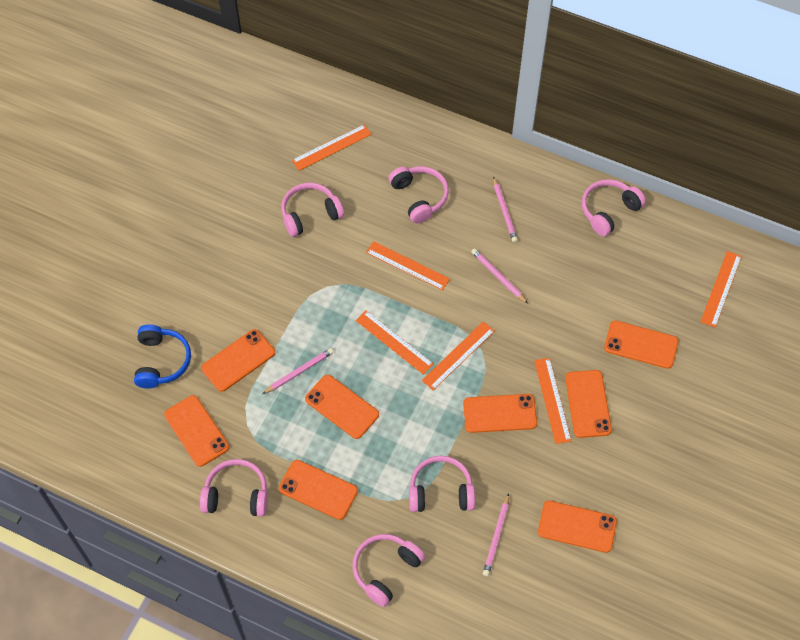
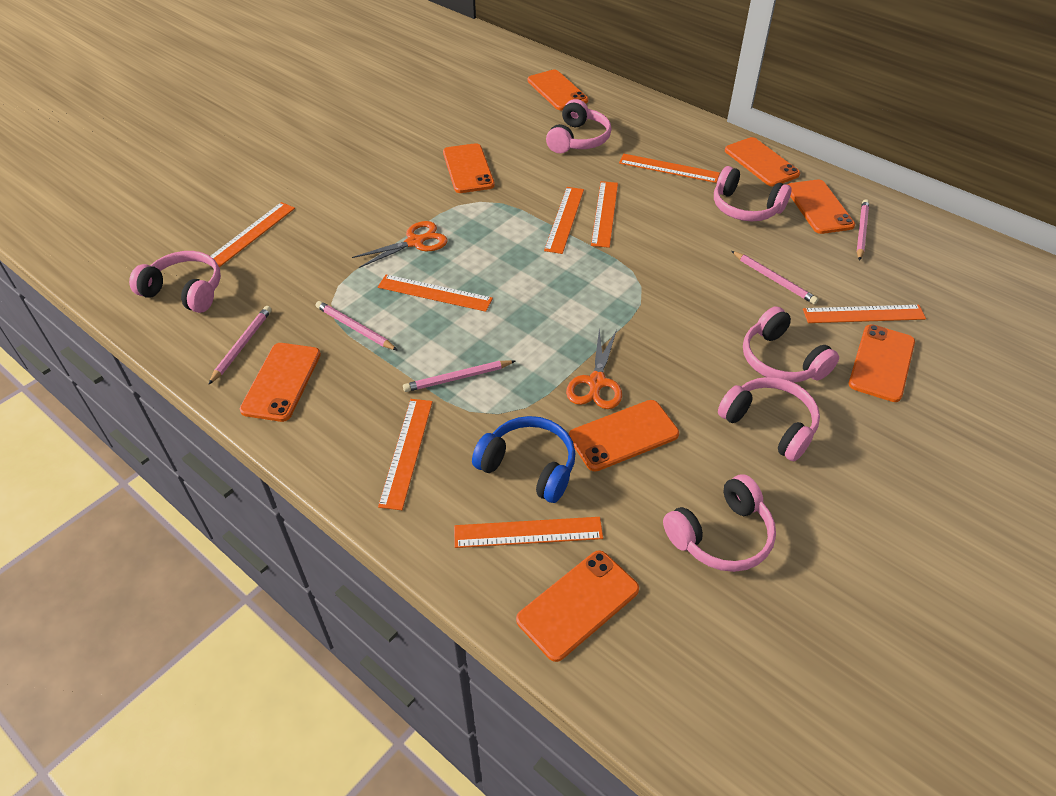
orange ruler: [292,125,372,171] [356,310,434,375] [366,241,450,291] [422,321,495,390] [534,358,571,444] [701,251,742,327] = 6 -> [211,202,295,267] [378,275,493,312] [378,399,433,510] [454,517,603,548] [544,187,584,254] [591,181,618,248] [619,154,720,183] [803,305,926,323] = 8
orange scissors: none = 0 -> [352,221,448,268] [566,329,622,409] = 2
pink pencil: [262,348,334,394] [471,249,528,304] [483,493,509,576] [493,177,518,242] = 4 -> [208,306,272,385] [316,301,397,350] [403,360,515,392] [731,251,818,304] [856,199,869,261] = 5

